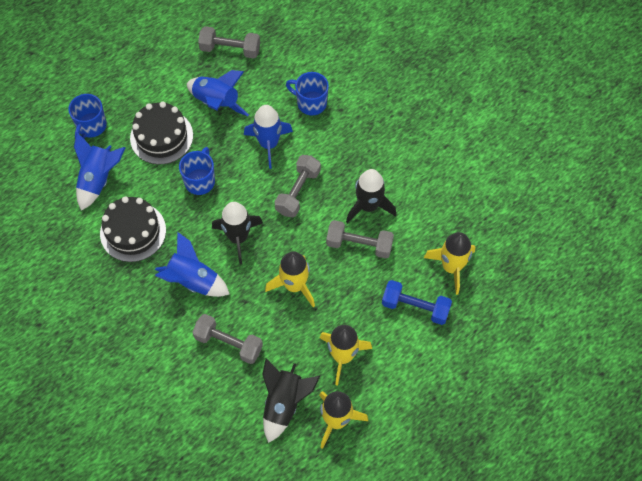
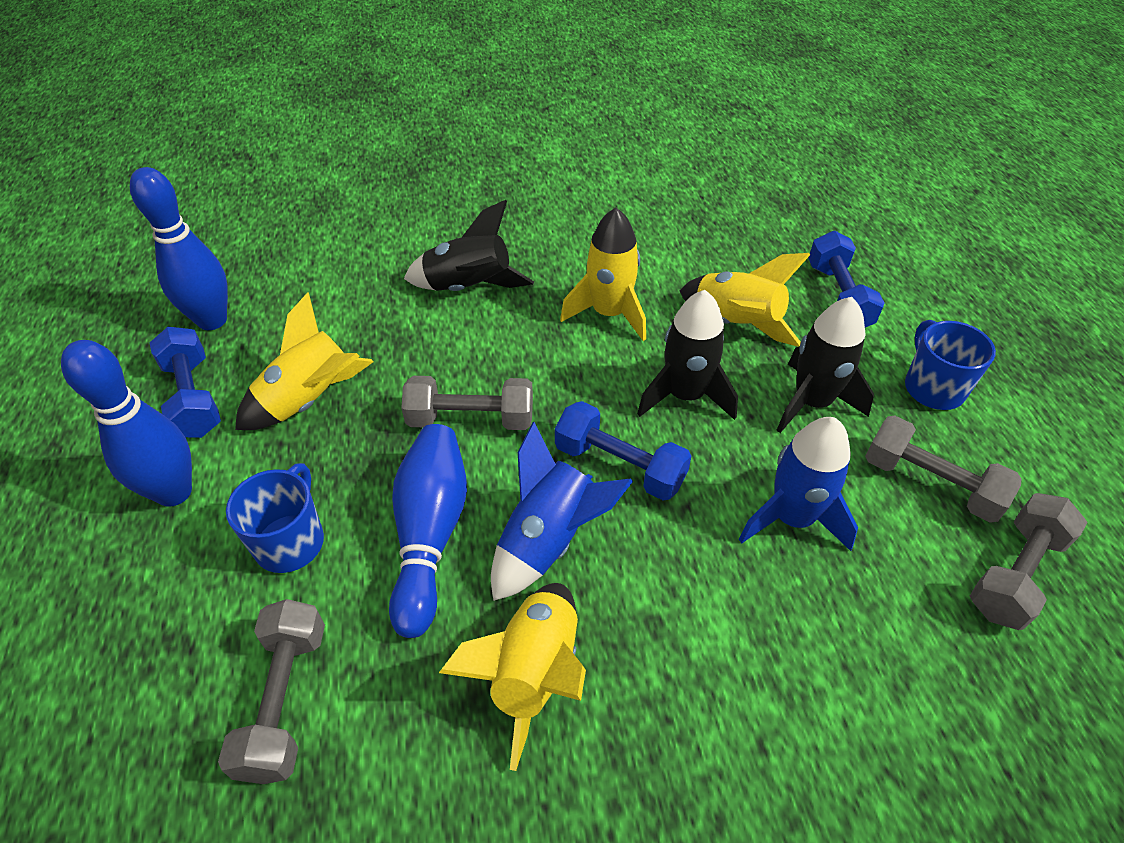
black cake: [100,196,166,262] [130,101,193,164] = 2 -> none = 0
blue bowling pin: none = 0 -> [61,340,192,507] [130,167,228,330] [389,424,467,638] = 3
blue dumbbell: [382,280,452,325] = 1 -> [150,327,221,438] [555,401,691,501] [808,231,885,327] = 3
blue mug: [68,94,107,139] [179,147,215,195] [286,72,329,115] = 3 -> [226,463,324,573] [905,320,996,410] = 2
blue rocket: [74,132,125,211] [155,232,230,297] [187,70,249,116] [244,105,293,169] = 4 -> [491,422,633,601] [739,417,858,551] = 2

